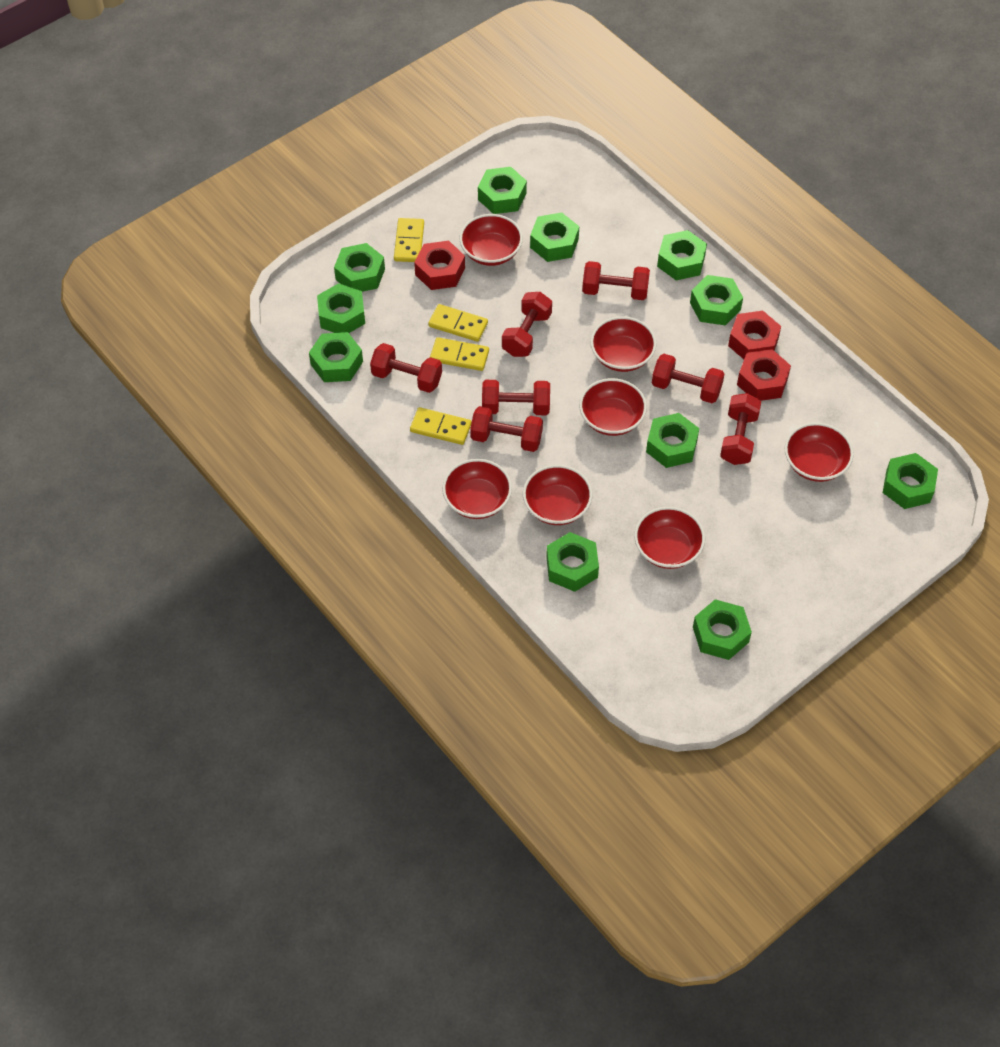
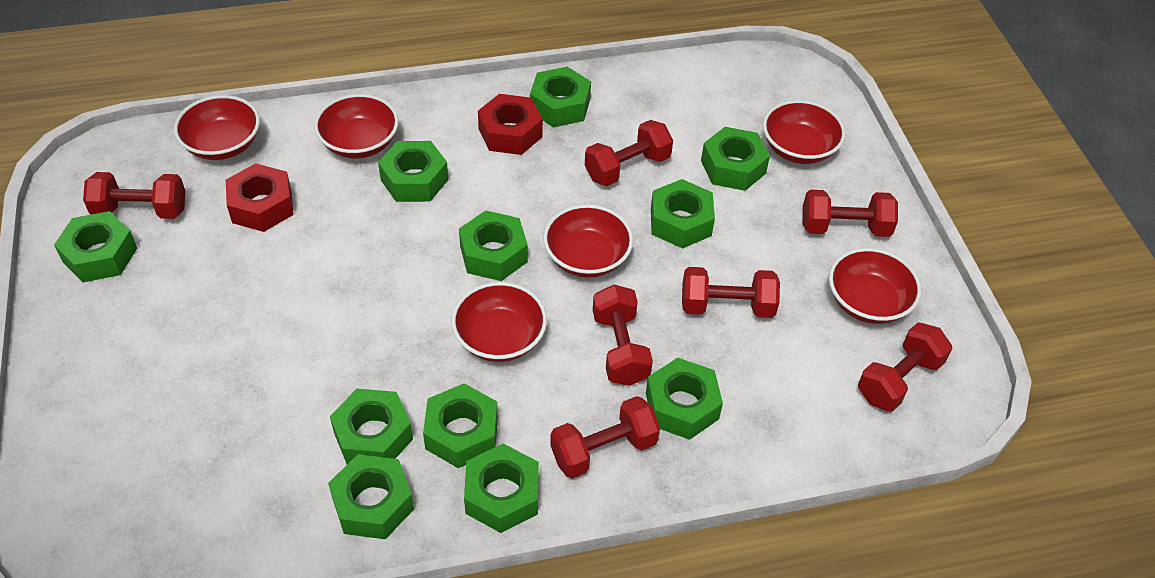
red bowl: [442,459,512,519] [459,214,523,266] [523,465,592,525] [579,378,647,436] [590,316,657,372] [634,507,705,569] [785,423,854,482] = 7 -> [174,95,260,160] [314,94,399,158] [451,282,547,362] [543,204,633,278] [763,100,846,164] [829,248,921,324] = 6
red nut: [414,241,465,290] [728,311,781,359] [737,349,791,401] = 3 -> [226,163,294,232] [478,94,543,155] = 2
yellow domino: [394,218,424,262] [410,407,472,445] [428,304,488,342] [430,337,489,371] = 4 -> none = 0

